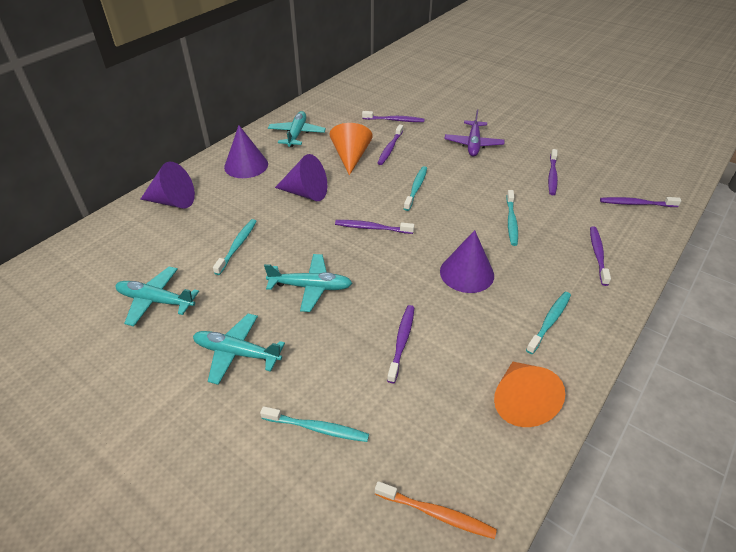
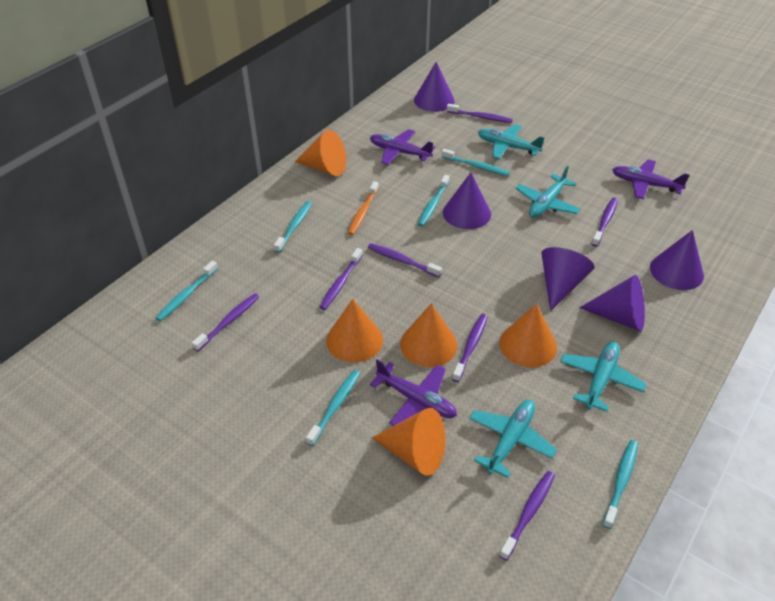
orange cone: [330,123,373,175] [494,361,565,427] = 2 -> [295,130,346,176] [326,299,383,363] [372,408,446,476] [400,303,457,367] [499,304,557,368] = 5
purple cone: [140,162,195,208] [224,125,268,178] [275,154,327,201] [440,230,494,293] = 4 -> [414,62,455,112] [443,173,491,229] [541,247,595,311] [579,275,645,331] [650,230,704,290] = 5
purple plane: [445,110,504,157] = 1 -> [370,129,435,165] [370,359,457,426] [612,159,690,199] = 3
turquoise toothbrush: [213,219,257,275] [260,406,369,442] [404,166,427,211] [506,190,518,246] [526,292,571,354] = 5 -> [156,261,218,321] [274,201,312,253] [306,370,360,446] [418,175,450,226] [441,149,510,176] [603,440,638,529] = 6

